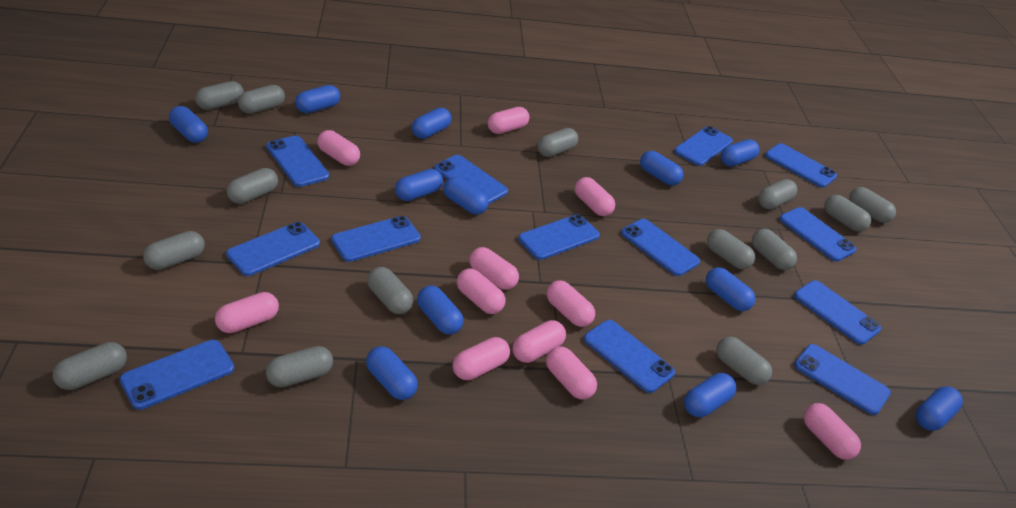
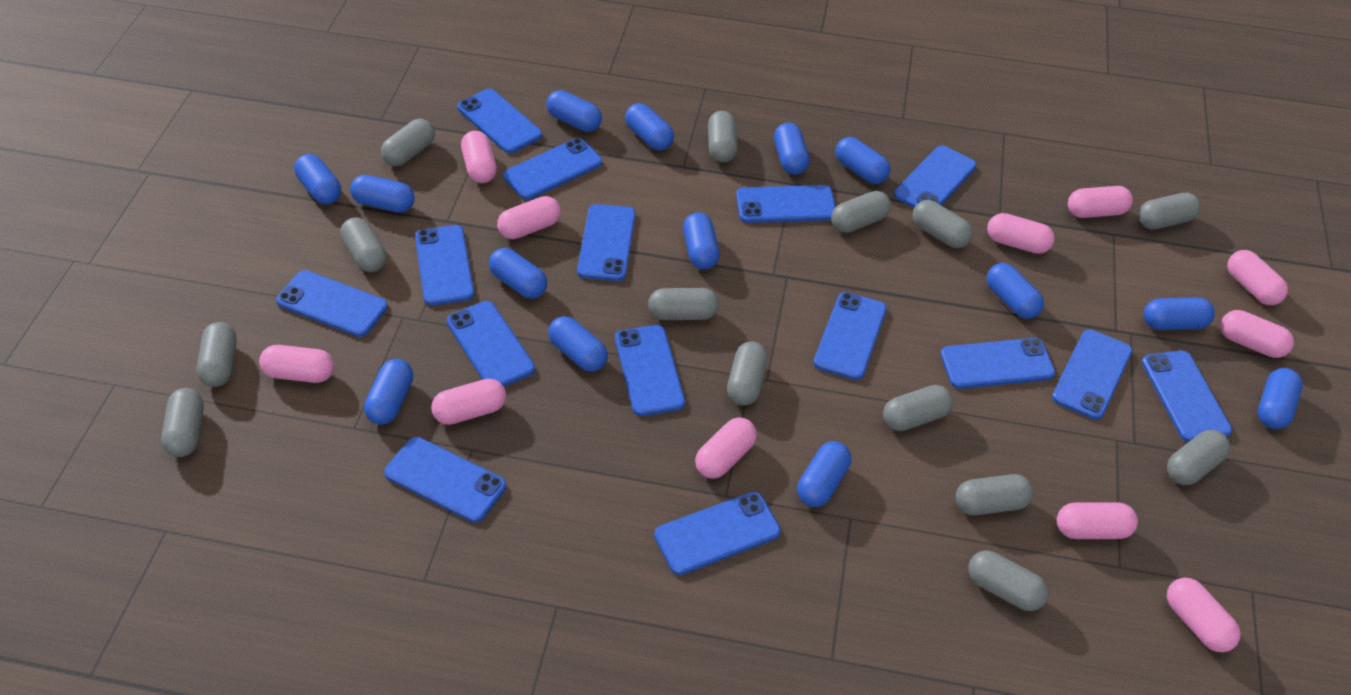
blue capsule: [169,106,208,143] [295,85,340,113] [366,346,418,400] [395,169,443,201] [412,108,452,139] [417,286,464,335] [443,177,488,215] [640,151,683,186] [684,373,736,417] [706,267,756,311] [721,139,759,166] [916,387,963,431] = 12 -> [294,154,341,204] [350,175,415,213] [364,359,413,425] [489,248,547,299] [546,90,602,132] [548,316,608,372] [625,103,674,150] [683,212,720,269] [774,123,810,175] [797,441,851,507] [835,137,891,184] [987,263,1044,319] [1144,297,1215,330] [1258,368,1303,429] = 14
blue phone: [119,340,234,410] [226,222,320,276] [266,136,329,187] [331,216,421,262] [434,155,508,204] [518,214,600,260] [584,320,675,393] [621,219,700,276] [674,126,733,166] [765,143,837,188] [780,207,857,261] [794,280,881,345] [794,344,891,415] = 13 -> [276,270,388,337] [384,437,506,523] [415,225,475,306] [447,301,535,387] [457,89,542,153] [503,138,602,200] [577,204,636,281] [615,325,685,416] [654,492,781,575] [736,185,836,223] [814,292,887,380] [894,146,976,208] [941,338,1055,389] [1052,329,1132,420] [1142,350,1232,442] = 15

